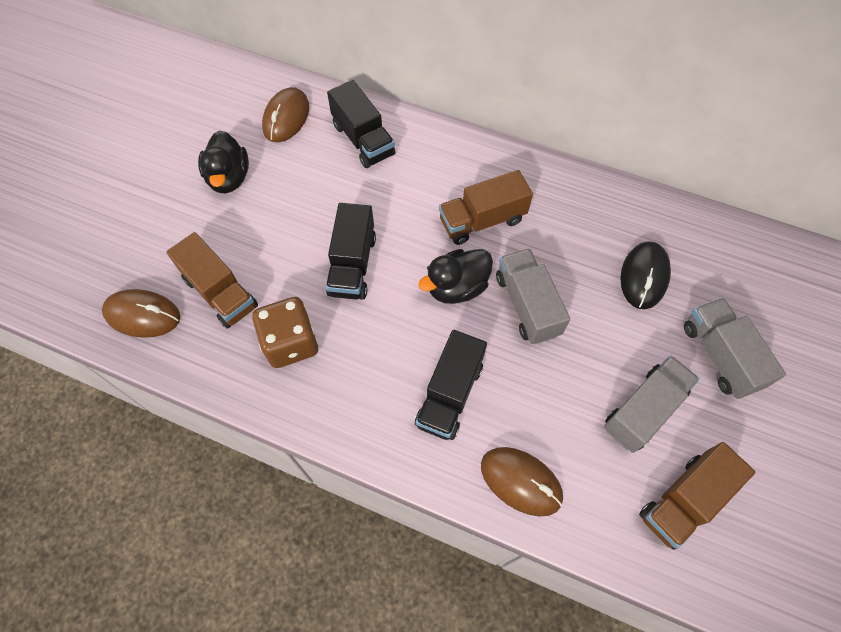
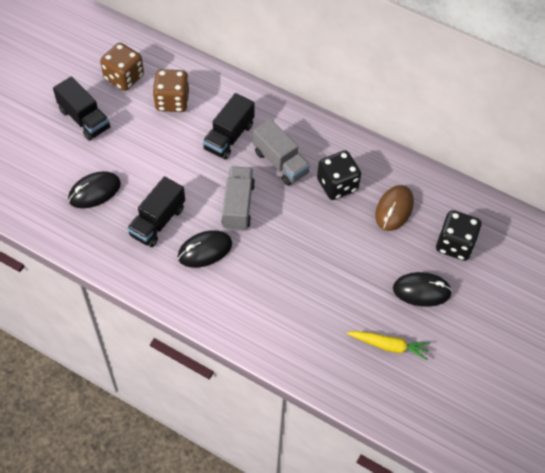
black dice: none = 0 -> [317,150,361,200] [436,210,482,261] = 2
black duck: [198,130,249,193] [418,249,493,304] = 2 -> none = 0
black mouse: [620,242,671,309] = 1 -> [68,171,121,208] [178,230,232,267] [393,272,452,307] = 3
brown dice: [252,297,318,368] = 1 -> [100,43,144,91] [152,69,189,112] = 2
brown mouse: [102,289,180,338] [262,87,309,142] [481,447,563,517] = 3 -> [375,185,414,231] = 1
brown truck: [166,232,258,329] [439,170,533,245] [639,442,755,550] = 3 -> none = 0
grey truck: [496,249,570,344] [604,355,699,453] [684,298,786,399] = 3 -> [221,166,255,231] [253,119,310,186] = 2
yellow carrot: none = 0 -> [347,331,430,360] = 1

